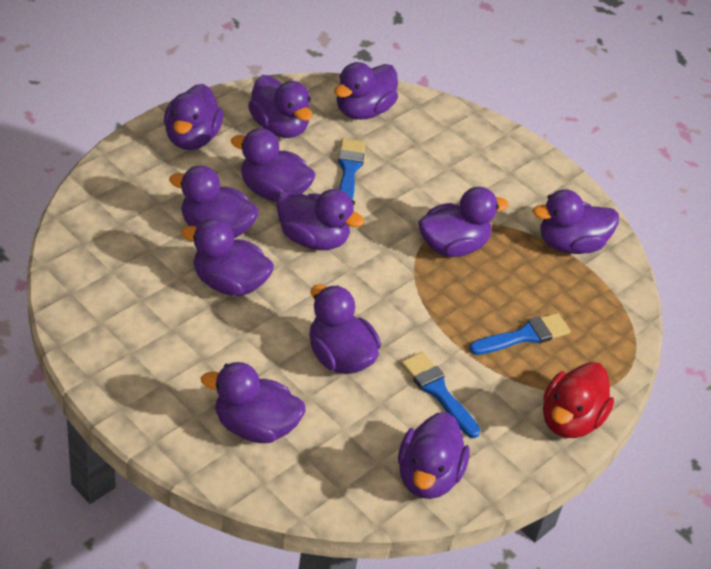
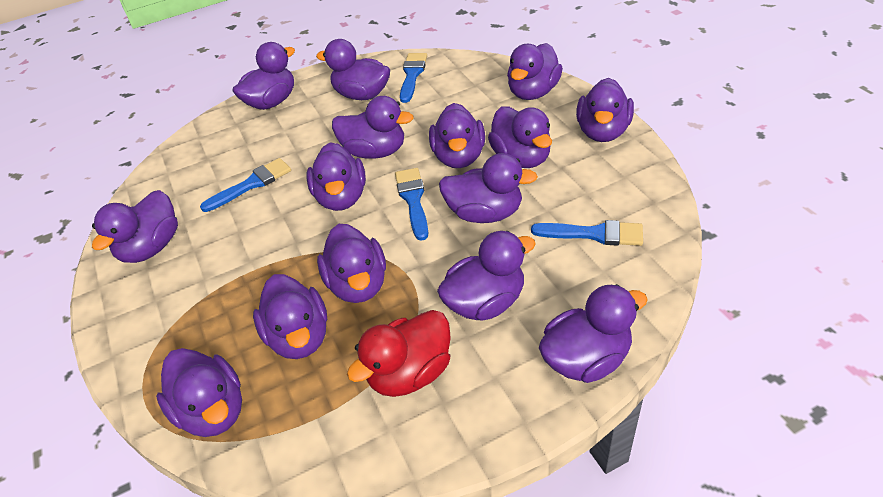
blue brush: [338,138,365,200] [401,352,480,438] [469,313,571,355] = 3 -> [200,158,291,212] [395,168,429,241] [400,53,427,103] [531,220,643,246] = 4
purple duck: [164,84,223,150] [169,166,259,238] [181,219,274,296] [201,362,306,443] [231,128,316,202] [248,75,312,138] [276,189,365,250] [309,284,381,374] [334,62,398,120] [398,412,470,499] [418,187,509,257] [533,189,619,254] = 12 -> [92,190,178,263] [156,348,242,437] [233,42,295,110] [253,274,327,359] [306,142,366,211] [316,39,390,100] [317,224,386,303] [332,96,414,159] [429,103,485,168] [437,231,536,321] [439,153,538,223] [488,106,552,168] [507,43,563,100] [539,284,648,383] [576,78,634,142] = 15

